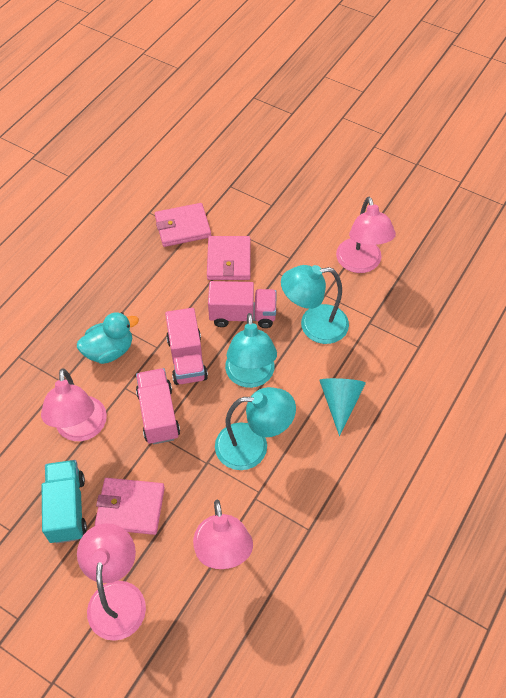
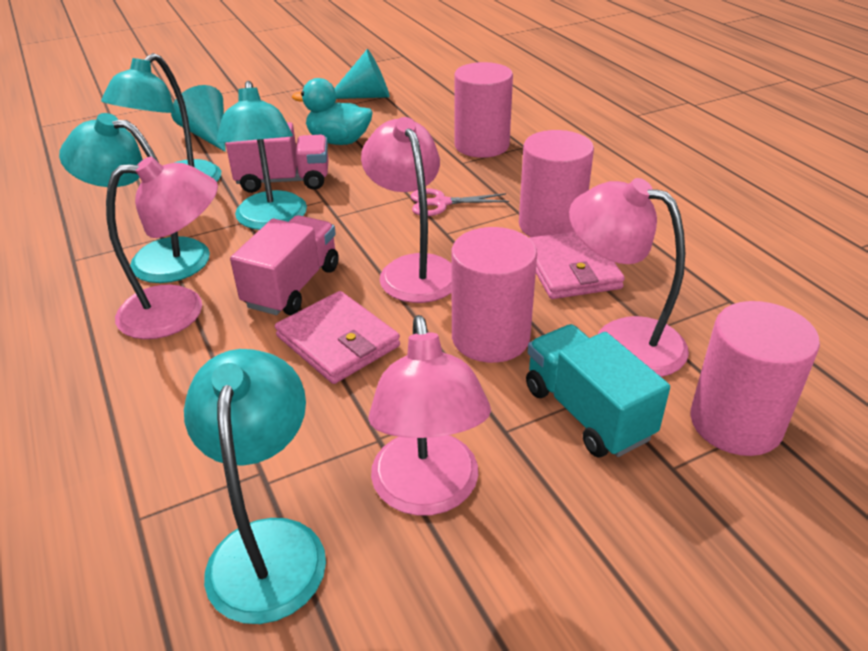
pink cylinder: none = 0 -> [451,227,537,363] [454,62,513,158] [519,130,594,237] [690,301,820,456] = 4
pink scissors: none = 0 -> [411,188,509,216] = 1
pink truck: [136,368,180,444] [165,308,208,385] [208,281,276,328] = 3 -> [226,122,329,193] [230,215,339,315] = 2
pink wallet: [95,478,165,535] [155,203,211,247] [207,236,251,280] = 3 -> [275,291,400,384] [530,231,625,299] = 2
turquoise cone: [319,378,366,436] = 1 -> [171,85,226,152] [335,49,390,99] = 2
turquoise lamp: [215,387,296,470] [225,313,277,388] [281,265,349,344] = 3 -> [59,113,210,283] [101,53,221,182] [184,349,326,624] [217,81,307,230] = 4

